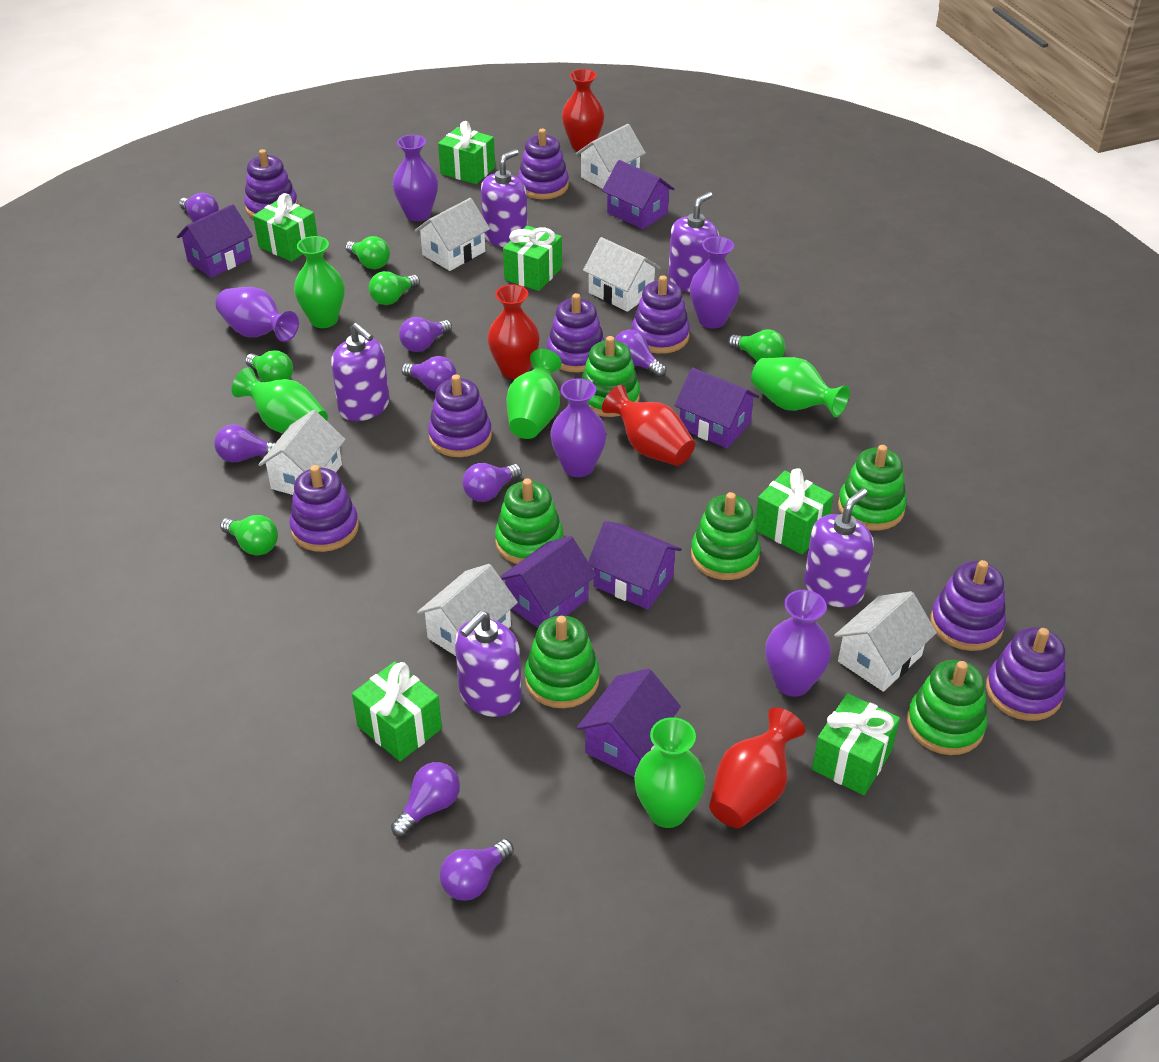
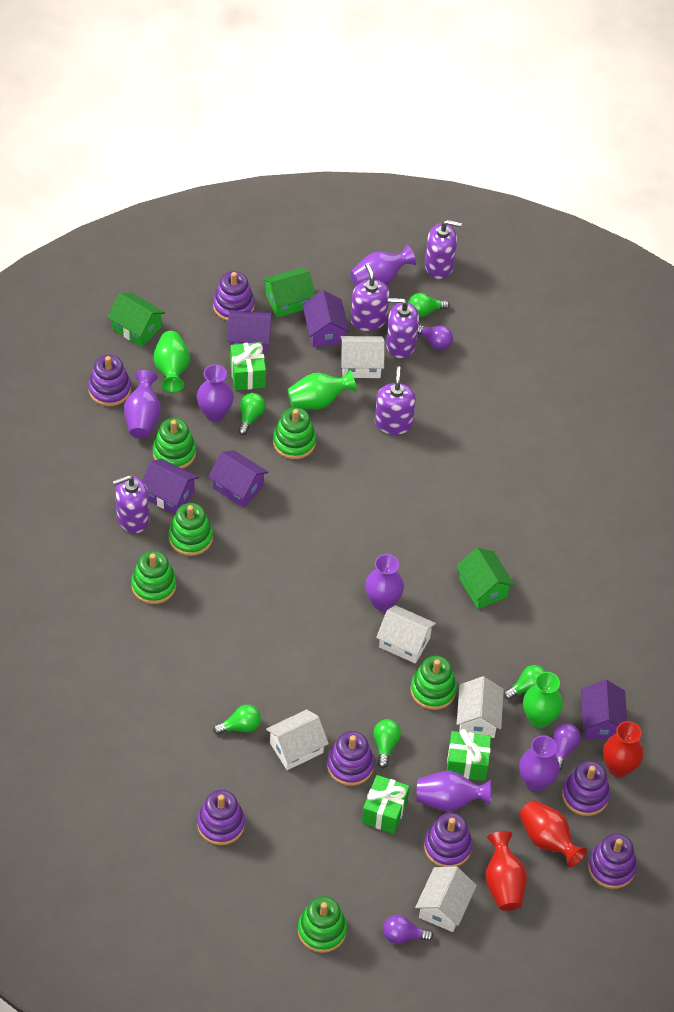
green gift: [253,193,317,262] [352,661,442,761] [438,121,495,184] [503,225,562,291] [755,468,834,554] [812,693,900,795] = 6 -> [230,342,266,390] [362,775,409,834] [447,729,491,781] = 3
green house: none = 0 -> [107,293,165,347] [262,268,315,318] [456,548,515,609] = 3
green vase: [232,367,328,433] [294,236,344,328] [506,349,562,439] [634,717,706,828] [751,357,850,417] = 5 -> [153,331,190,393] [287,370,357,409] [523,672,563,728] = 3
purple house: [177,204,253,278] [500,536,596,628] [577,669,681,777] [588,521,682,610] [602,160,674,229] [674,367,759,448] = 6 -> [142,459,199,514] [208,450,268,508] [227,310,272,354] [302,290,349,347] [581,680,627,740] = 5
purple light bulb: [179,193,219,222] [214,424,276,462] [391,762,460,837] [399,317,452,352] [401,356,457,392] [440,839,514,901] [462,463,522,502] [615,330,666,378] = 8 -> [383,915,434,944] [418,324,453,350] [553,723,581,770] = 3
purple stacking toy: [244,149,298,218] [289,465,359,552] [428,374,492,457] [518,129,569,199] [547,293,605,372] [632,275,690,354] [930,560,1006,651] [986,627,1066,721] = 8 -> [88,355,131,406] [197,790,245,845] [213,271,255,321] [327,731,374,786] [424,813,472,867] [562,761,610,816] [588,833,637,889] = 7
purple vase: [216,287,299,342] [392,135,438,221] [550,378,607,477] [690,236,740,329] [765,590,831,697] = 5 -> [124,370,161,438] [197,364,234,422] [350,245,416,286] [365,554,404,611] [417,771,491,812] [519,735,560,792] = 6
red vase: [487,284,540,379] [562,69,604,151] [602,385,695,466] [709,707,805,828] = 4 -> [485,831,527,911] [519,800,587,867] [603,721,644,777] = 3
white house: [258,410,346,495] [414,198,490,271] [417,564,518,656] [575,124,646,189] [583,237,661,312] [834,591,937,692] = 6 -> [266,710,329,770] [341,336,385,378] [376,605,436,664] [415,866,477,932] [457,676,504,738] = 5

